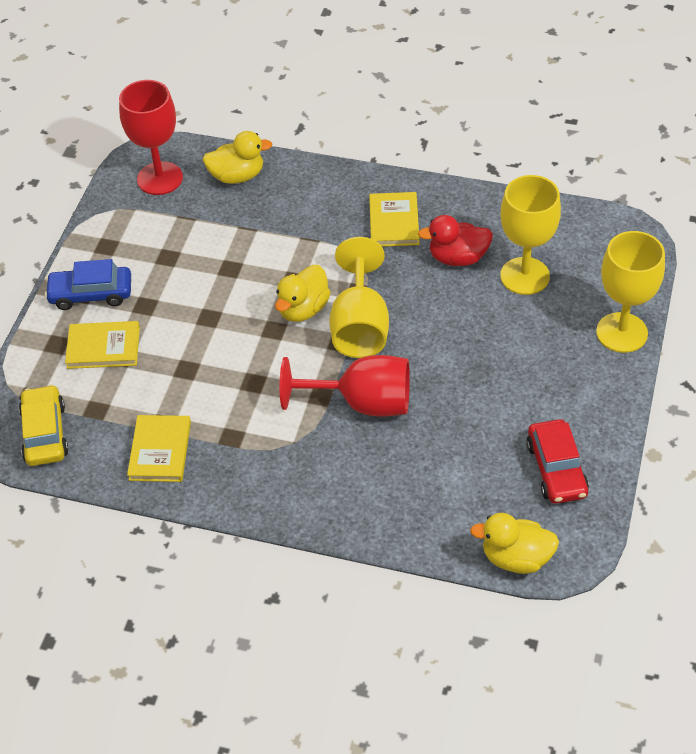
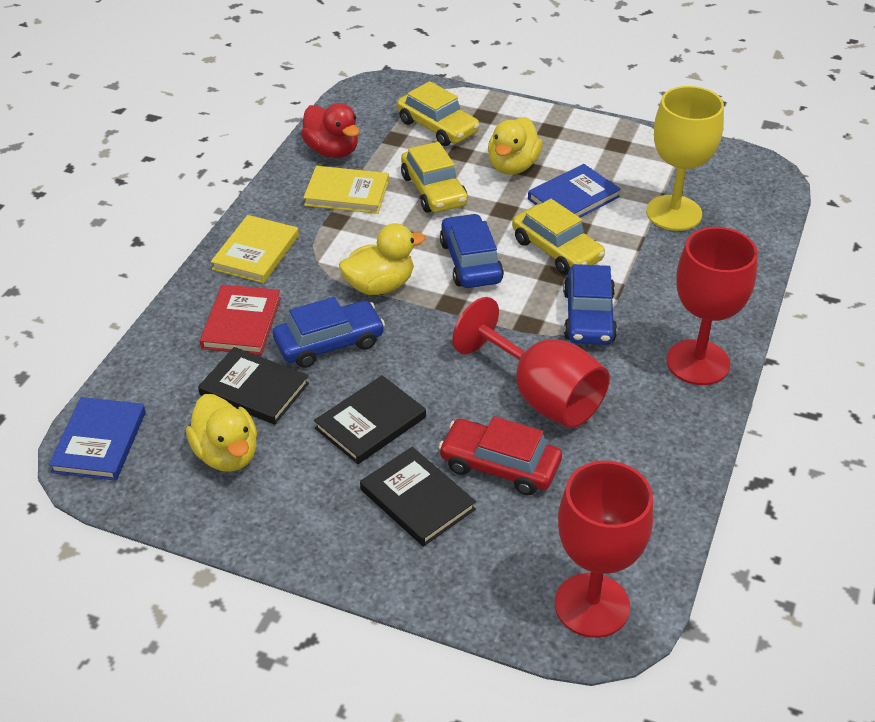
black book: none = 0 -> [198,347,309,425] [314,375,426,464] [360,447,476,546] = 3
blue book: none = 0 -> [49,397,146,481] [528,164,621,218] = 2
blue car: [45,259,131,310] = 1 -> [273,297,385,368] [440,214,504,288] [563,264,617,345] = 3
red book: none = 0 -> [200,285,281,355] = 1
red goblet: [119,80,183,195] [280,355,410,417] = 2 -> [452,297,610,428] [555,461,654,638] [666,227,758,385] = 3
yellow book: [65,321,140,369] [127,415,191,482] [369,192,419,247] = 3 -> [211,215,299,283] [303,166,389,214] = 2
yellow car: [19,385,69,466] = 1 -> [397,81,480,146] [401,142,468,213] [512,199,605,275] = 3
yellow goblet: [330,237,389,358] [500,175,561,295] [596,231,665,353] = 3 -> [646,86,724,231] = 1

